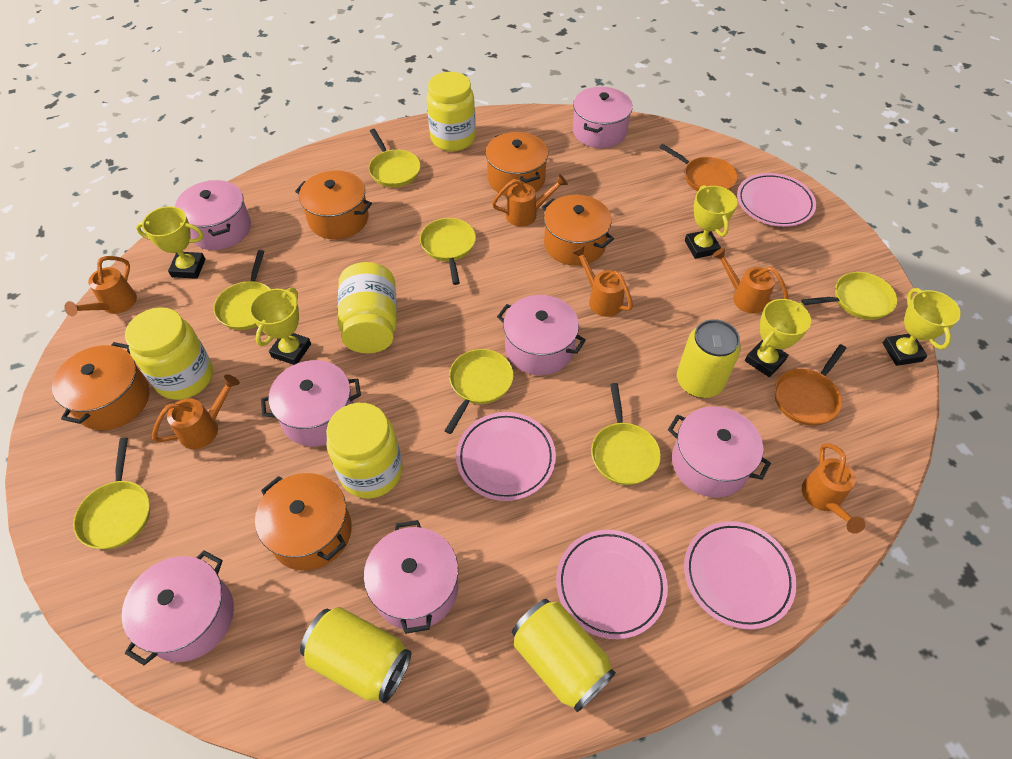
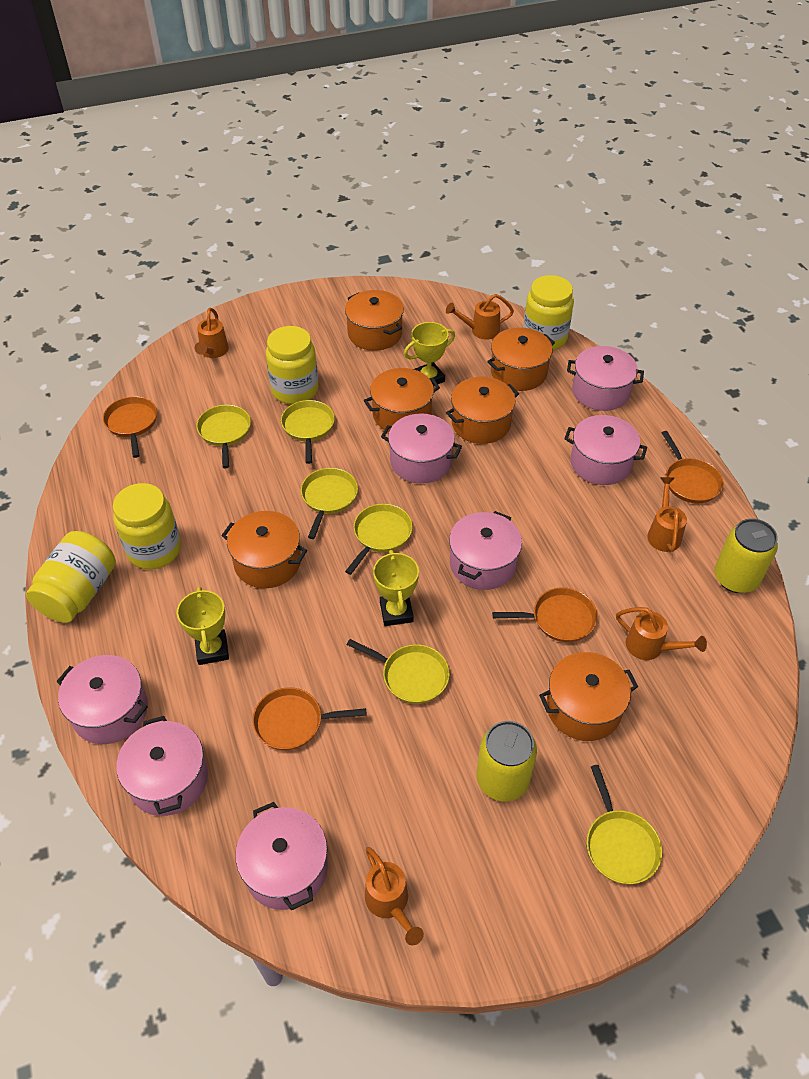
orange pan: [659,144,738,191] [774,344,846,426] = 2 -> [103,396,157,458] [252,687,366,750] [492,587,598,642] [662,431,724,503] = 4
orange pot: [52,342,150,430] [255,473,352,571] [295,170,372,240] [485,132,548,196] [542,195,614,266] = 5 -> [221,511,307,588] [345,290,404,351] [364,368,440,432] [446,377,519,444] [487,327,555,391] [539,652,638,741] = 6
orange watering can: [64,256,137,316] [152,374,240,449] [492,174,568,227] [572,246,633,317] [712,248,789,314] [802,443,865,534] = 6 -> [195,308,229,358] [365,847,424,946] [446,294,514,340] [616,607,707,660] [647,477,687,552] = 5
pink plate: [456,412,556,501] [556,530,668,639] [684,521,797,629] [737,173,816,227] = 4 -> none = 0
yellow can: [300,607,411,703] [512,599,616,712] [677,319,741,398] = 3 -> [476,721,537,802] [714,519,778,593] = 2
yellow pan: [73,438,150,549] [214,250,270,330] [369,129,421,187] [420,218,476,285] [445,349,514,434] [591,383,661,485] [801,272,897,320] = 7 -> [196,405,251,468] [281,400,335,464] [301,468,358,539] [345,504,413,575] [347,639,450,704] [587,765,662,884] = 6
yellow trophy: [136,206,205,279] [250,288,311,365] [685,185,738,259] [745,299,811,377] [883,288,961,366] = 5 -> [177,587,229,665] [373,550,419,626] [404,322,455,386] = 3

